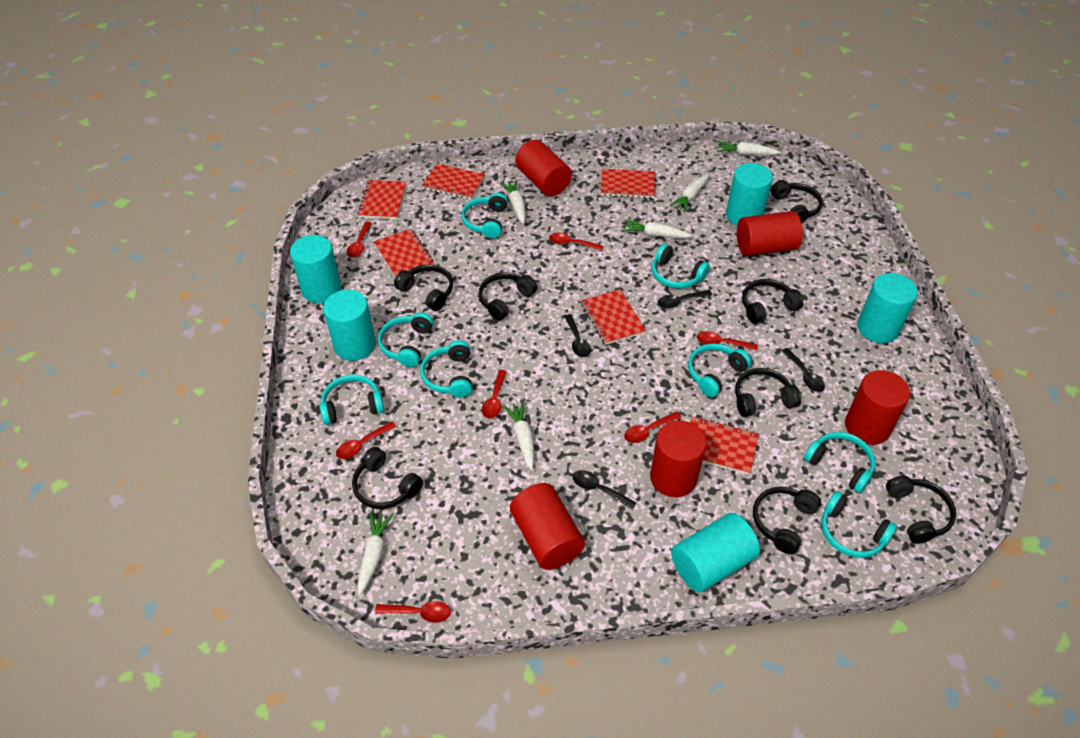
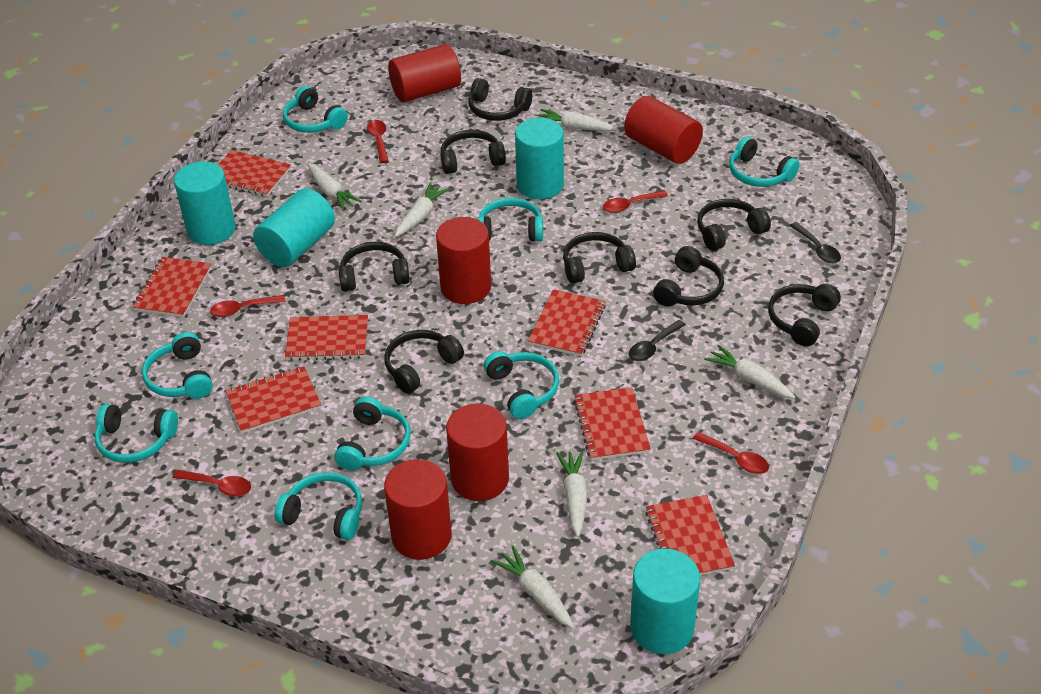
black spoon: [564,314,591,357] [573,470,636,509] [658,290,712,308] [782,348,825,392] = 4 -> [629,320,686,361] [790,222,841,263] = 2
red notebook: [358,180,406,219] [374,229,434,277] [422,163,485,200] [581,289,646,345] [601,169,655,198] [690,416,759,475] = 6 -> [132,257,212,317] [218,150,291,197] [226,366,321,433] [285,315,368,361] [528,289,606,357] [573,387,651,461] [645,495,735,576] = 7
red spoon: [336,421,396,459] [347,222,372,258] [375,601,451,623] [482,370,507,418] [549,233,603,251] [624,412,682,443] [697,331,758,351] = 7 -> [173,470,251,497] [210,295,286,317] [367,120,388,163] [603,191,668,213] [693,432,769,474] = 5
turquoise cylinder: [290,235,341,303] [323,290,376,361] [671,513,760,592] [726,163,773,226] [857,273,918,343] = 5 -> [174,161,236,245] [253,188,335,267] [515,118,564,199] [630,549,700,654] = 4

